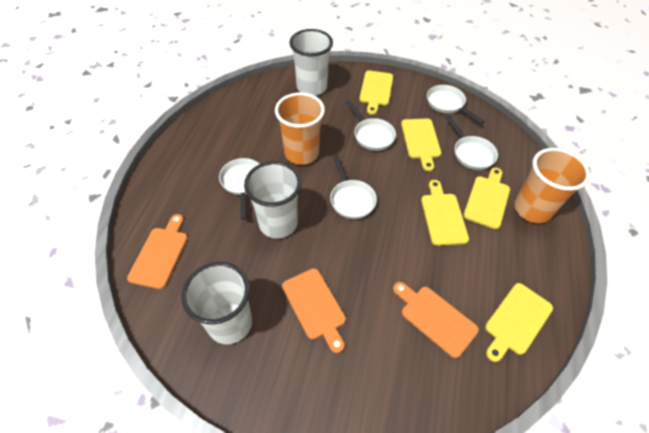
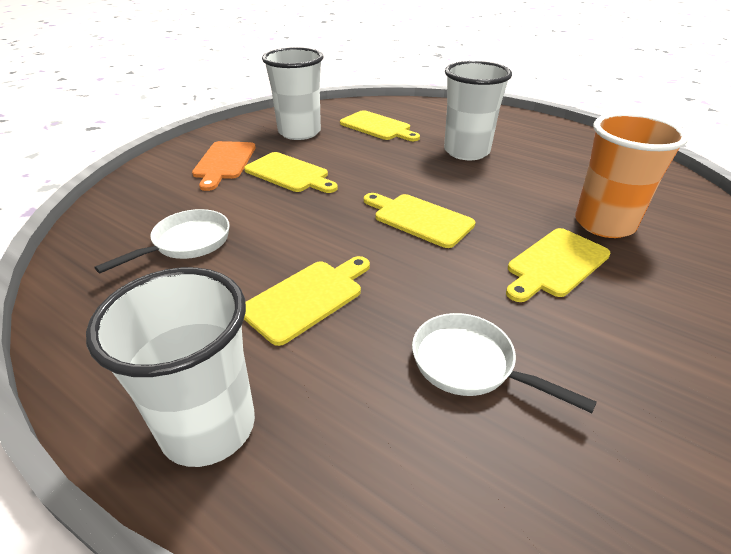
orange cup: [275,92,325,165] [514,148,590,223] = 2 -> [575,113,688,238] = 1
orange cutting board: [127,214,188,289] [282,268,346,353] [393,282,479,358] = 3 -> [192,141,256,191] = 1
white pan: [219,158,259,220] [330,154,377,219] [345,100,396,151] [427,85,485,124] [445,115,498,170] = 5 -> [95,209,230,273] [412,313,597,413] = 2

